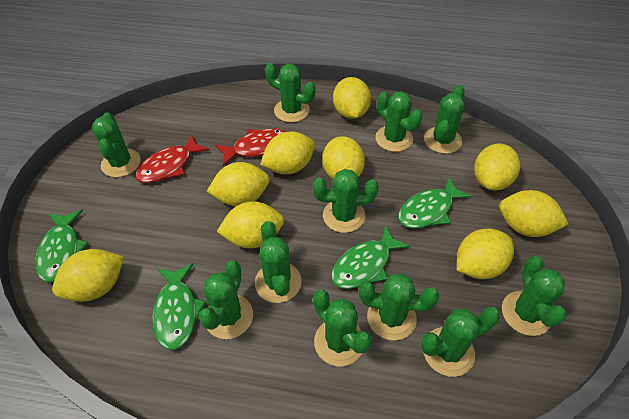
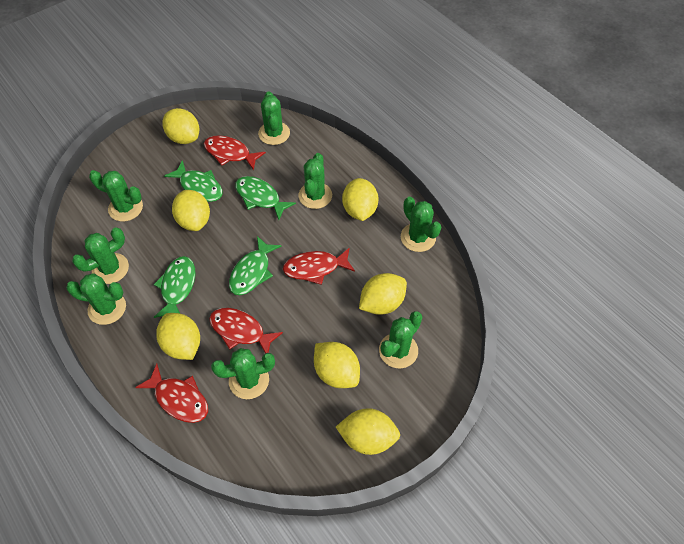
green cactus: [92,112,141,177] [199,260,253,339] [255,221,302,303] [265,63,316,123] [313,169,379,233] [313,290,372,366] [359,273,439,340] [375,91,423,152] [421,307,500,377] [424,85,465,154] [502,256,566,336] = 11 -> [66,273,126,325] [72,227,129,284] [89,170,143,222] [211,348,275,399] [258,91,290,145] [298,153,332,209] [379,311,422,368] [401,197,441,252] = 8
red fish: [135,134,210,183] [215,128,286,166] = 2 -> [135,364,208,423] [204,135,266,170] [209,308,283,354] [283,247,355,285] = 4
yellow lemon: [52,249,124,302] [207,162,270,206] [217,201,284,248] [260,132,315,174] [322,136,365,180] [333,77,371,119] [457,228,514,279] [474,144,520,191] [499,190,568,237] = 9 -> [156,313,200,360] [162,108,199,144] [172,190,210,231] [314,342,360,388] [336,408,400,455] [342,178,378,221] [359,273,407,315] = 7

